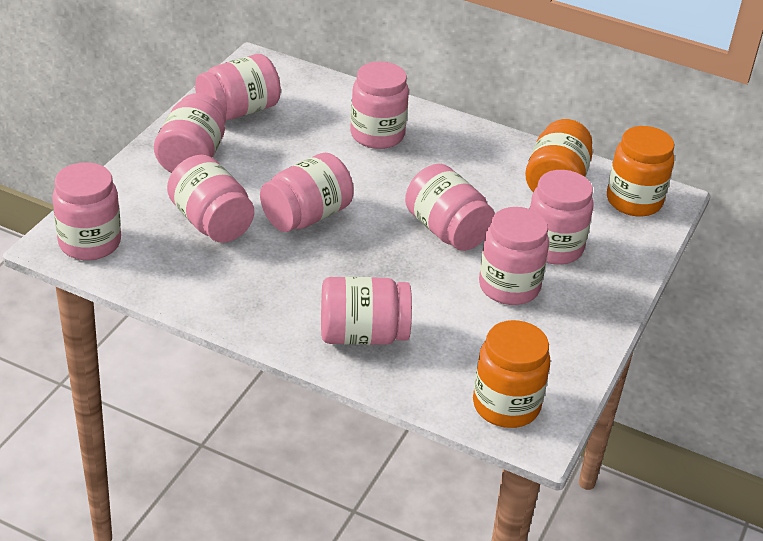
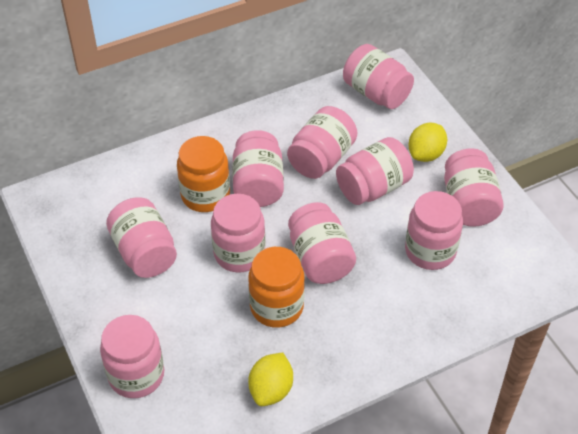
orange jar: [473,320,550,428] [525,119,593,192] [607,126,674,217] = 3 -> [177,136,230,212] [248,247,305,328] = 2
yellow lemon: none = 0 -> [248,352,293,406] [408,123,447,162] = 2

